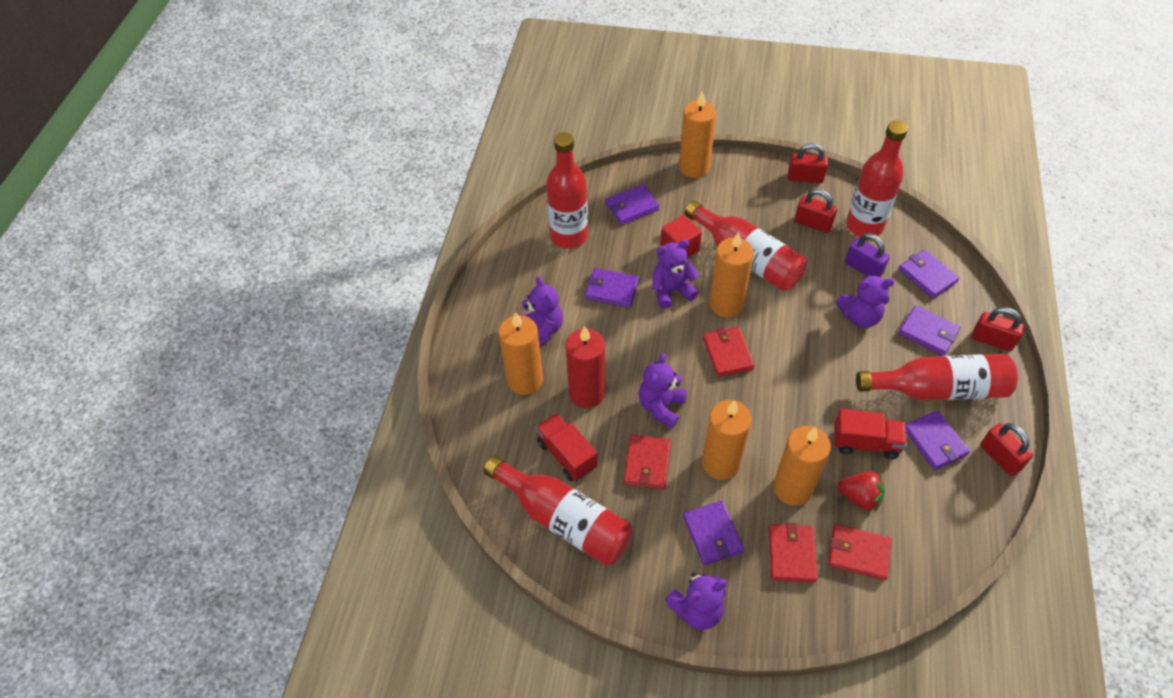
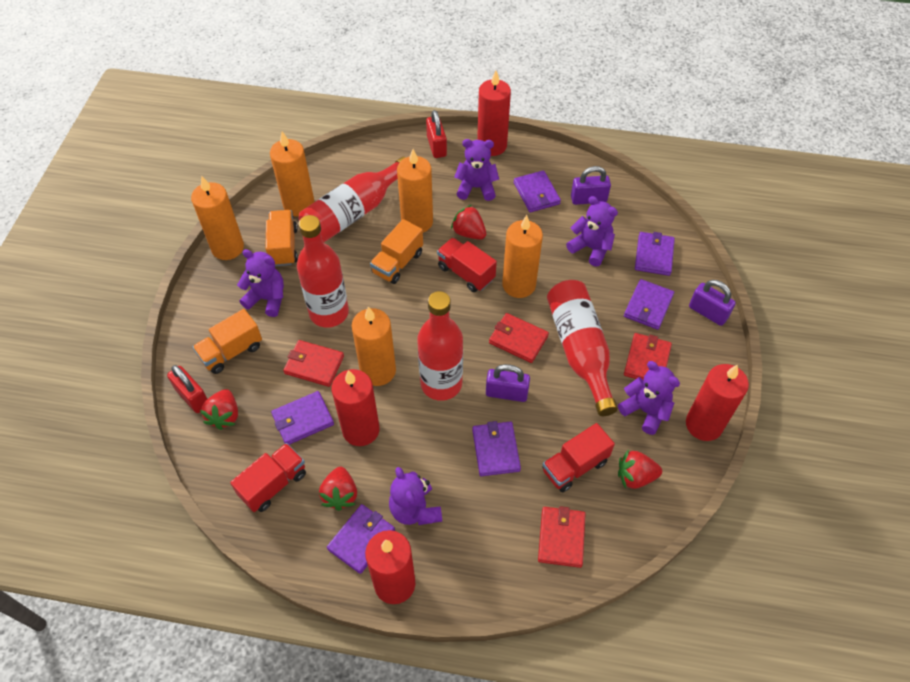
orange truck: none = 0 -> [193,309,262,374] [265,210,298,267] [370,219,423,284] = 3
purple padlock: [845,233,890,277] = 1 -> [486,364,530,402] [571,166,611,205] [689,280,736,326] = 3
red bottle: [484,456,632,566] [546,132,588,249] [685,201,807,291] [846,121,908,237] [856,354,1018,401] = 5 -> [297,215,349,328] [299,157,406,243] [417,291,463,401] [547,280,618,416] = 4
red candle: [566,326,605,408] = 1 -> [331,369,380,446] [365,530,415,604] [477,70,511,156] [686,364,749,441] = 4
red cube: [661,215,702,258] = 1 -> none = 0
red padlock: [788,143,828,184] [795,189,837,233] [972,307,1024,351] [980,423,1033,476] = 4 -> [167,365,207,413] [426,110,447,158] = 2
red strawberry: [838,472,885,512] = 1 -> [200,389,238,430] [319,467,357,511] [451,205,486,240] [618,449,662,489] = 4
red truck: [536,413,598,481] [834,409,907,459] = 2 -> [230,443,306,512] [437,237,497,292] [542,423,615,492] = 3

